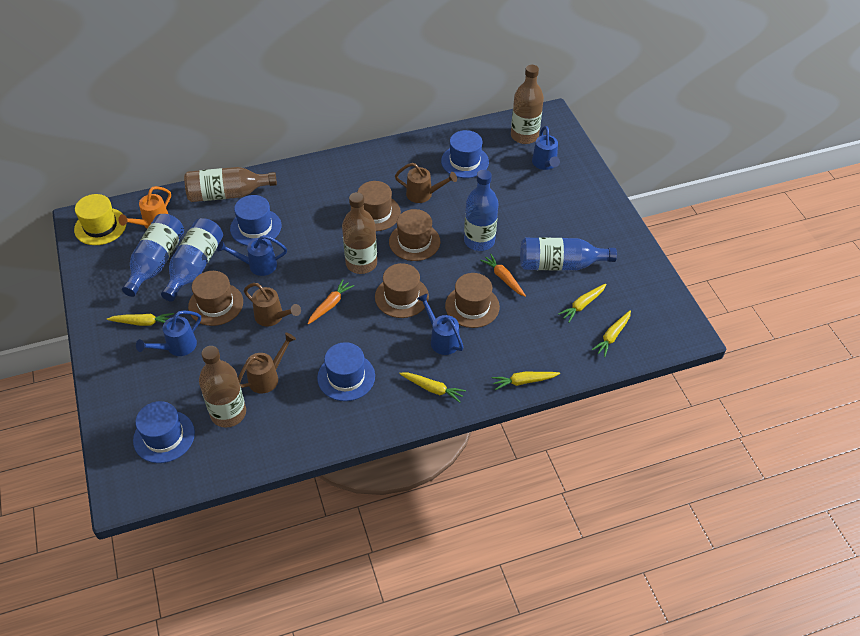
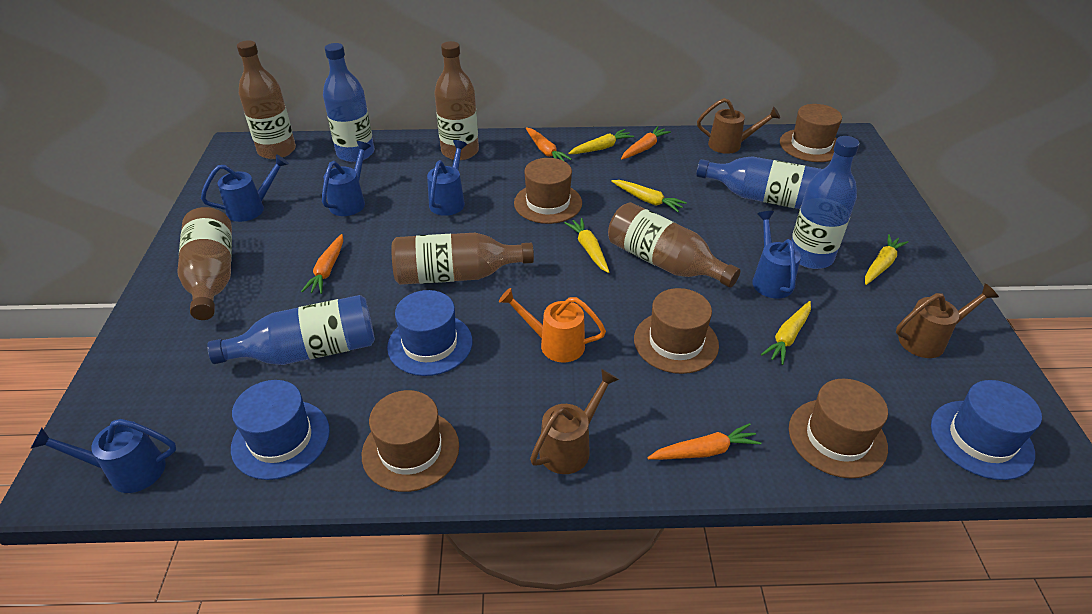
blue hat: [133,401,195,463] [230,195,281,246] [317,342,375,401] [441,130,489,178] = 4 -> [231,380,330,480] [387,290,472,376] [931,380,1042,480] = 3
blue watering can: [136,311,201,356] [217,235,287,276] [417,293,464,355] [532,126,560,170] = 4 -> [30,419,176,493] [201,154,289,222] [322,141,371,216] [427,140,467,216] [752,211,801,298] = 5
brown bottle: [184,167,277,202] [199,346,246,427] [342,192,377,274] [511,65,544,144] = 4 -> [177,207,232,320] [237,40,296,159] [391,233,534,285] [434,41,479,160] [608,202,740,288] = 5
orange carrot: [308,279,354,324] [480,254,526,296] = 2 -> [301,234,343,294] [526,127,572,161] [621,126,671,160] [648,423,761,460] = 4
yellow hat: [74,194,126,245] = 1 -> none = 0

